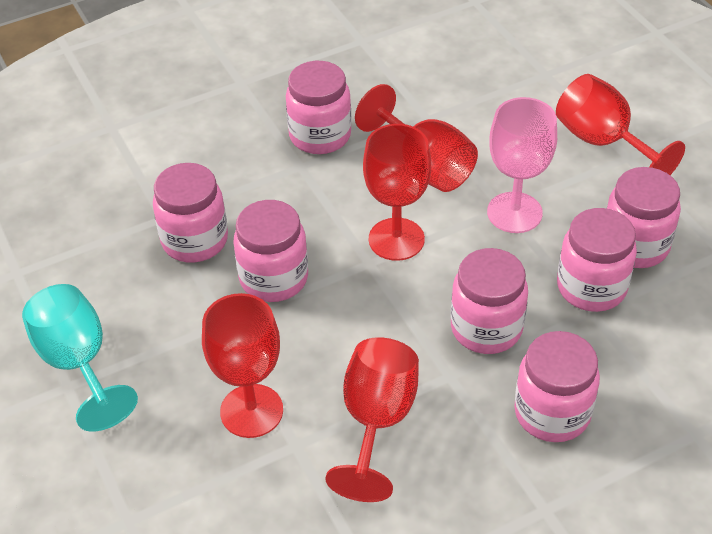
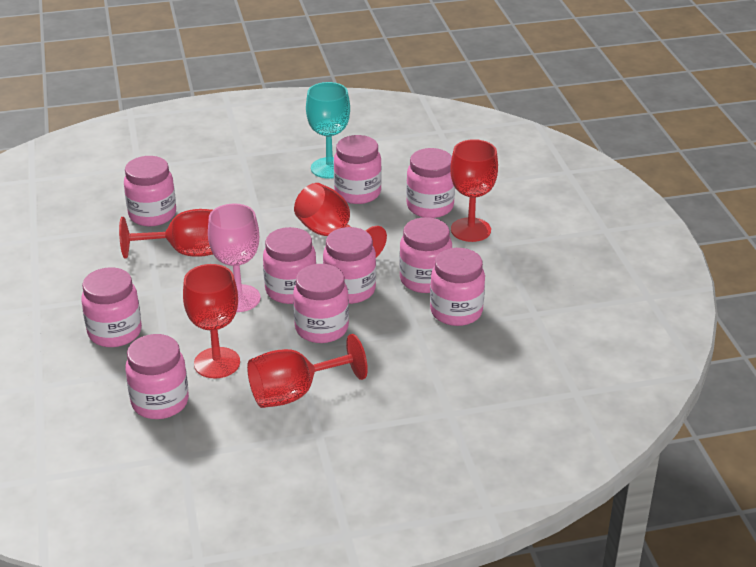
pink jar: [153,163,228,263] [234,200,308,302] [286,61,352,154] [451,248,528,354] [514,331,600,442] [557,208,637,312] [607,167,681,268] = 7 -> [81,268,142,347] [124,156,176,226] [125,334,189,419] [263,227,317,304] [293,264,349,343] [323,227,376,304] [334,135,382,204] [399,217,452,293] [406,148,455,218] [430,248,485,326] = 10

